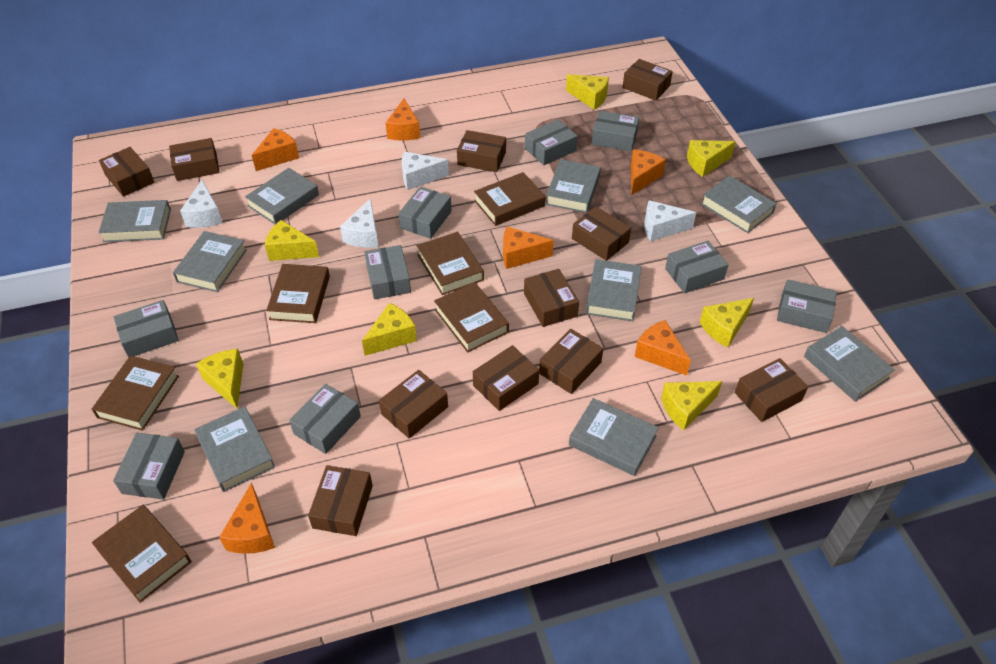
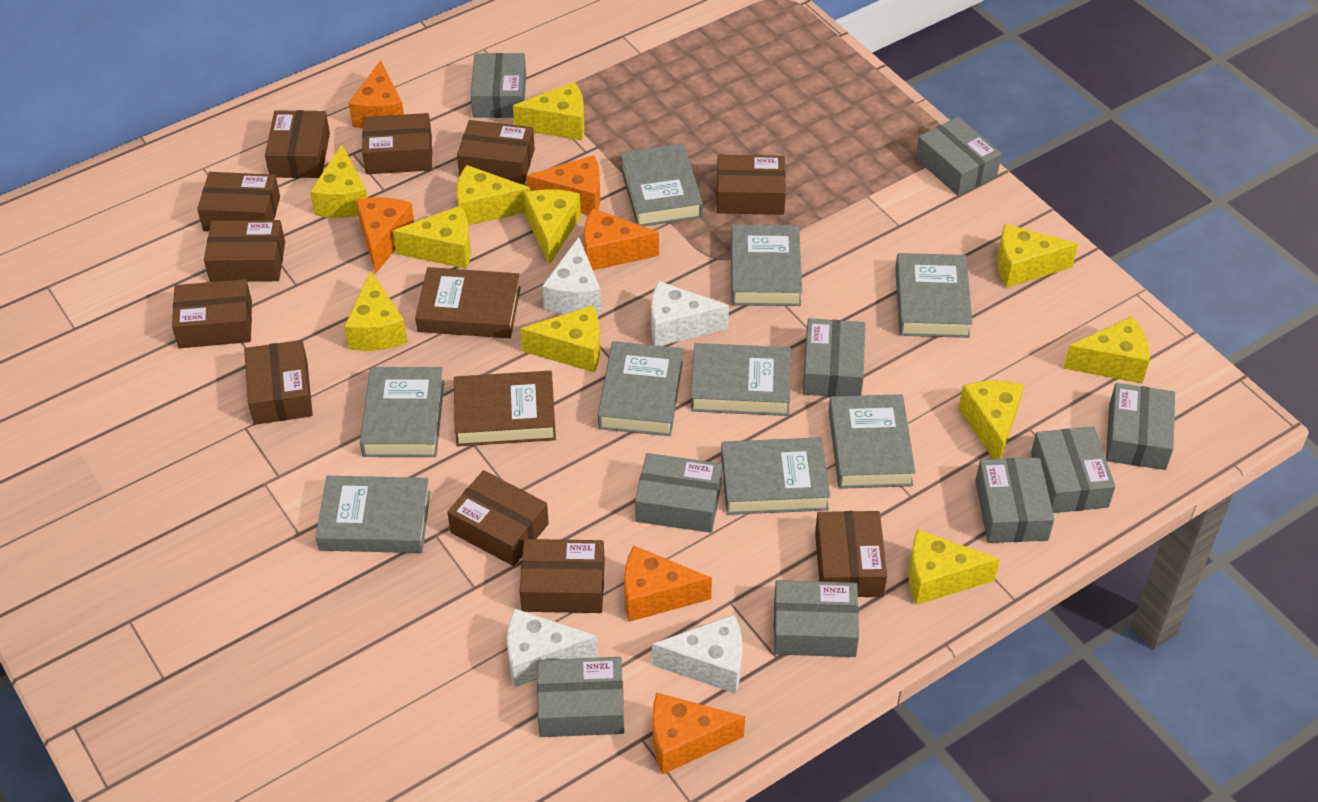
brown book: [92,355,179,431] [92,505,191,603] [266,264,330,323] [417,232,484,295] [434,282,509,352] [474,172,546,226] = 6 -> [415,267,521,338] [454,371,556,446] = 2
yellow cheese: [196,349,243,409] [265,220,319,261] [362,303,417,356] [566,74,609,110] [661,381,722,430] [687,140,736,177] [700,298,754,348] = 7 -> [310,145,367,218] [344,271,408,351] [393,206,471,269] [456,165,530,225] [513,82,584,141] [521,305,600,373] [524,189,581,265] [908,529,1000,605] [959,381,1024,459] [997,224,1078,288] [1063,316,1150,383] = 11

